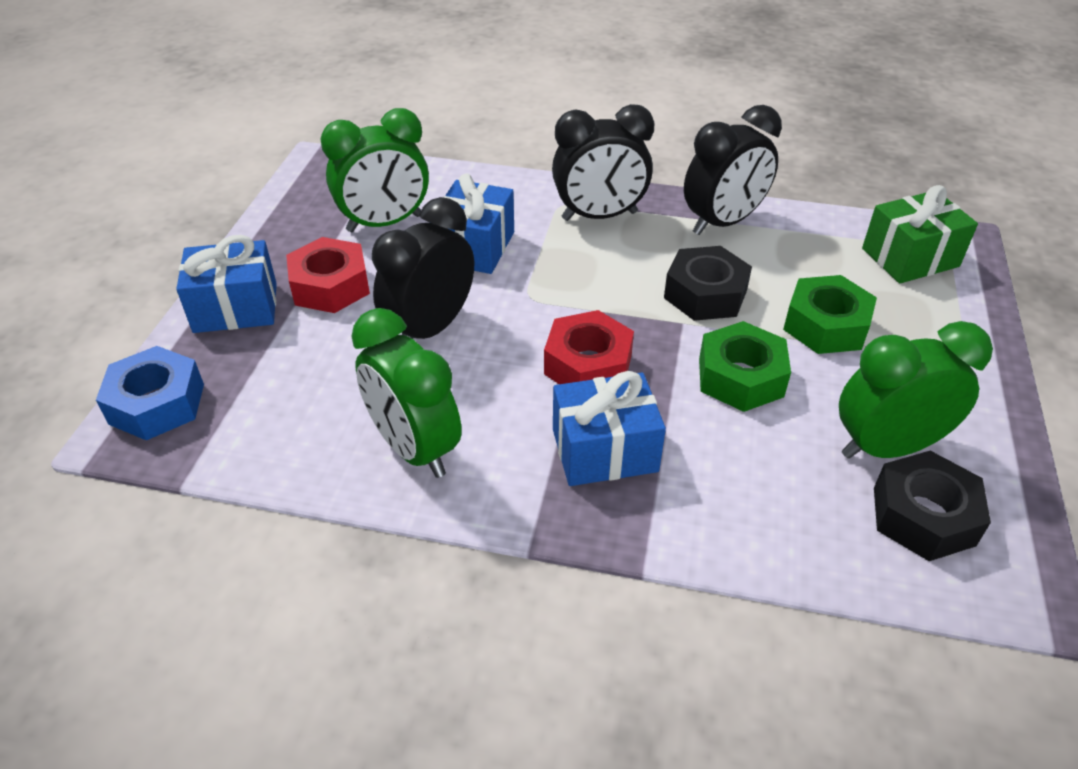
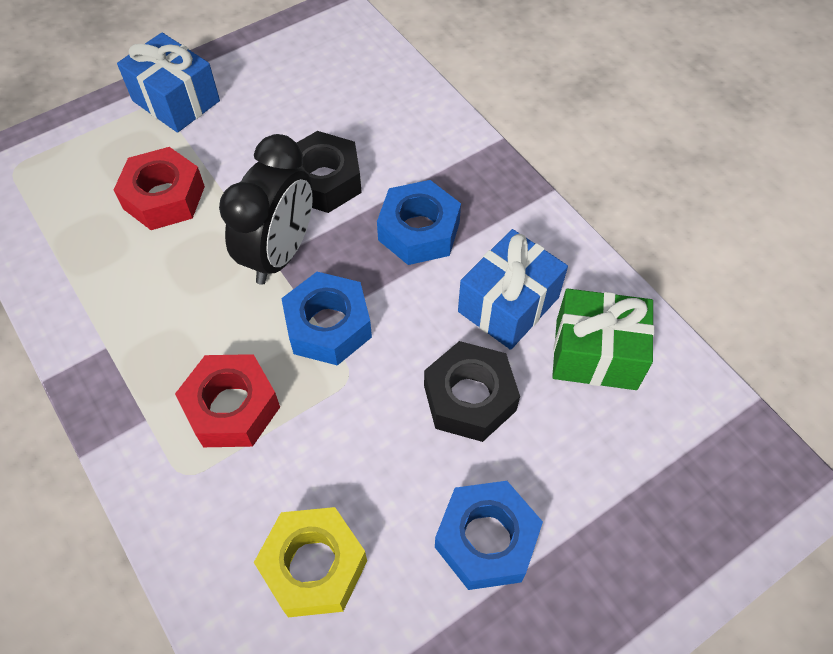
black clock: [372,197,474,339] [552,104,654,221] [684,105,782,235] = 3 -> [219,134,313,285] = 1
blue gift: [176,235,277,333] [443,174,514,274] [553,371,666,486] = 3 -> [117,32,220,133] [458,229,568,350] = 2
blue nut: [96,346,204,440] = 1 -> [281,272,372,366] [377,180,461,265] [435,481,543,590] = 3
green clock: [321,108,429,232] [351,308,462,478] [839,321,993,459] = 3 -> none = 0
green nut: [699,321,791,412] [783,275,877,354] = 2 -> none = 0
yellow nut: none = 0 -> [254,507,367,617] = 1

